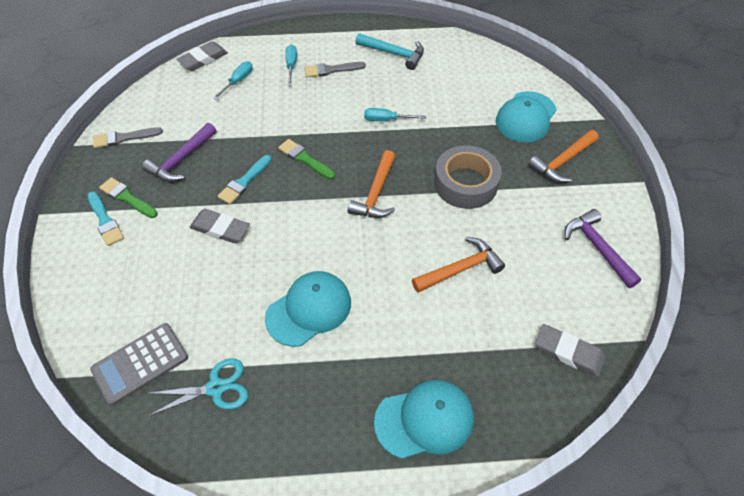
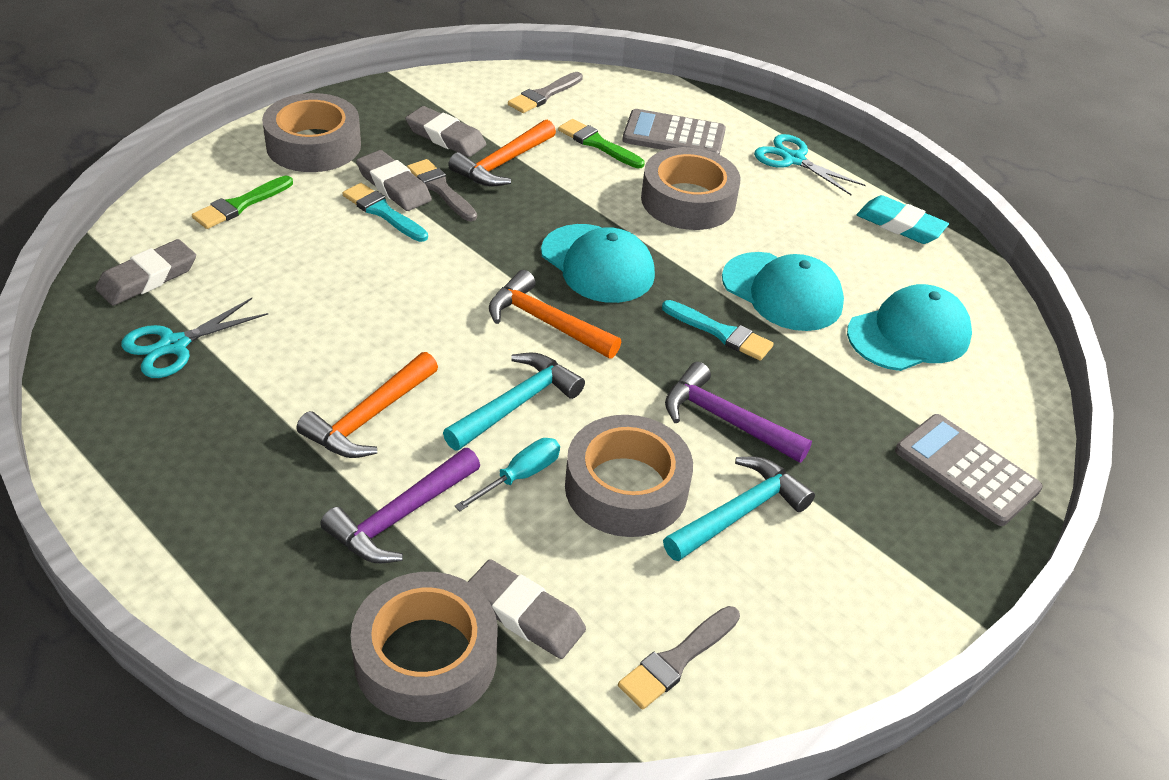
grey brush: [93,127,163,148] [304,62,366,78] = 2 -> [407,159,477,221] [508,72,583,113] [618,606,740,709] = 3
grey calculator: [90,323,188,405] = 1 -> [622,109,726,155] [895,414,1043,526] = 2
grey eraser: [176,41,228,71] [189,209,250,243] [535,324,605,377] = 3 -> [95,239,196,306] [356,150,432,211] [405,106,486,157] [468,559,586,659] = 4
grey tape: [434,145,502,209] = 1 -> [262,93,361,172] [351,572,498,722] [565,415,693,537] [641,147,741,230] = 4
turquoise eraser: none = 0 -> [857,195,949,244] = 1
turquoise hammer: [355,33,424,70] = 1 -> [443,353,585,451] [663,457,815,561] = 2
turquoise scissors: [146,358,248,416] = 1 -> [121,298,268,378] [754,134,866,195] = 2
turquoise screwdriver: [213,61,253,100] [285,45,297,86] [364,108,426,121] = 3 -> [455,438,560,511] = 1

